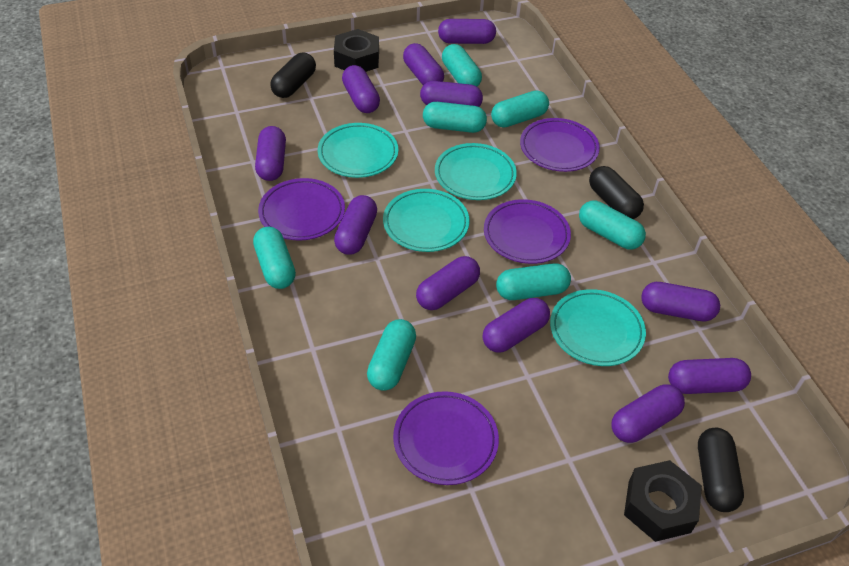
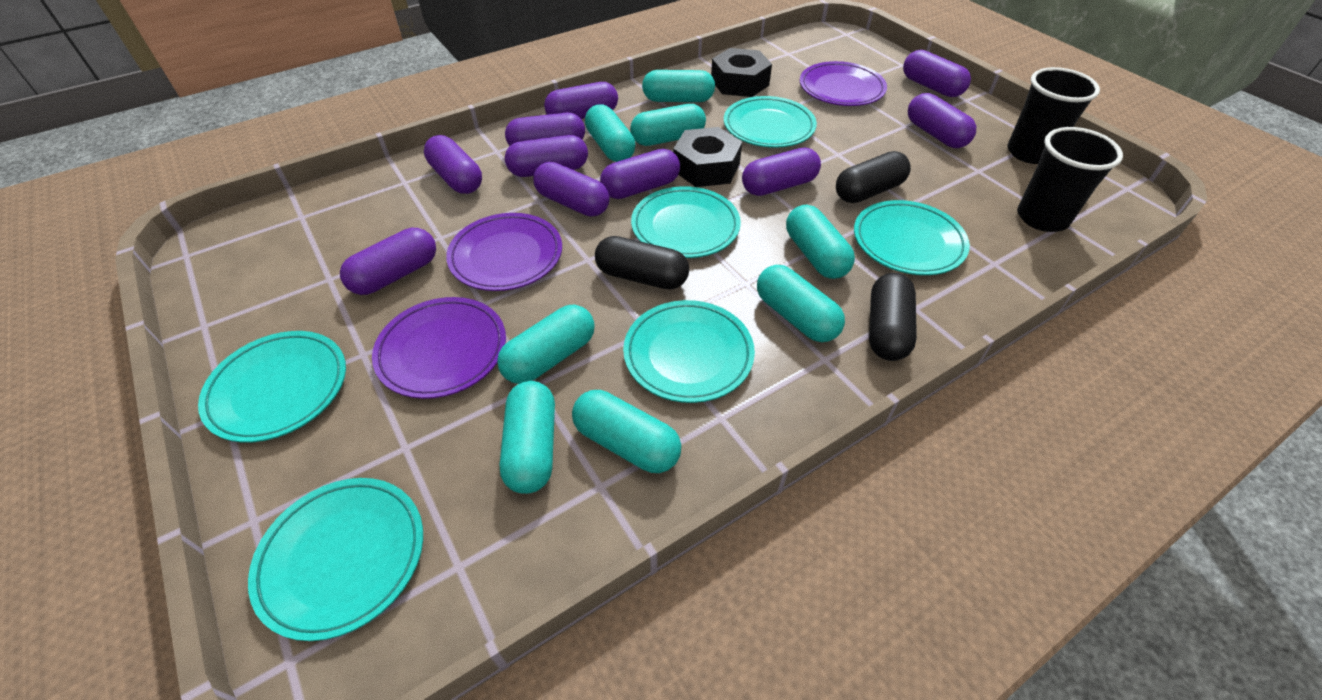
black cup: none = 0 -> [1007,67,1100,164] [1017,127,1123,232] = 2
purple capsule: [255,126,286,181] [334,195,377,255] [342,65,380,113] [403,43,444,85] [416,256,480,310] [420,81,483,107] [438,19,496,44] [483,298,550,353] [611,384,685,443] [641,282,720,321] [668,358,751,394] = 11 -> [340,228,436,295] [424,135,482,194] [505,113,585,146] [505,135,588,177] [533,162,610,217] [544,82,618,119] [600,149,680,199] [742,148,821,196] [903,50,971,97] [908,93,976,148] = 10
purple plate: [258,178,345,241] [393,391,499,485] [484,199,571,264] [520,118,600,172] = 4 -> [372,297,506,399] [446,213,562,291] [800,61,887,106] = 3
turquoise capsule: [253,227,296,289] [367,319,416,391] [423,102,487,133] [442,44,482,87] [491,90,549,128] [496,263,571,300] [579,201,646,250] = 7 -> [497,305,595,384] [500,381,555,494] [572,390,681,473] [585,104,635,162] [630,104,706,146] [642,70,715,102] [757,265,845,342] [786,205,855,279] = 8
turquoise plate: [318,123,398,178] [383,189,470,252] [435,143,517,200] [550,289,646,366] = 4 -> [198,331,346,443] [248,478,423,641] [623,300,755,403] [631,186,741,258] [724,96,817,148] [854,200,970,275] = 6

